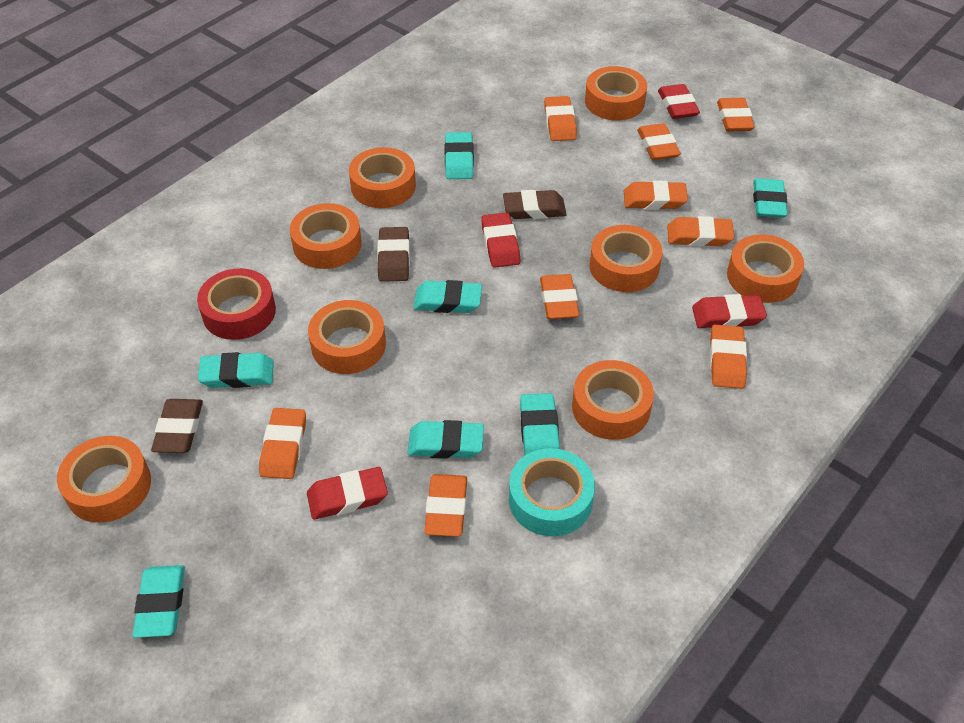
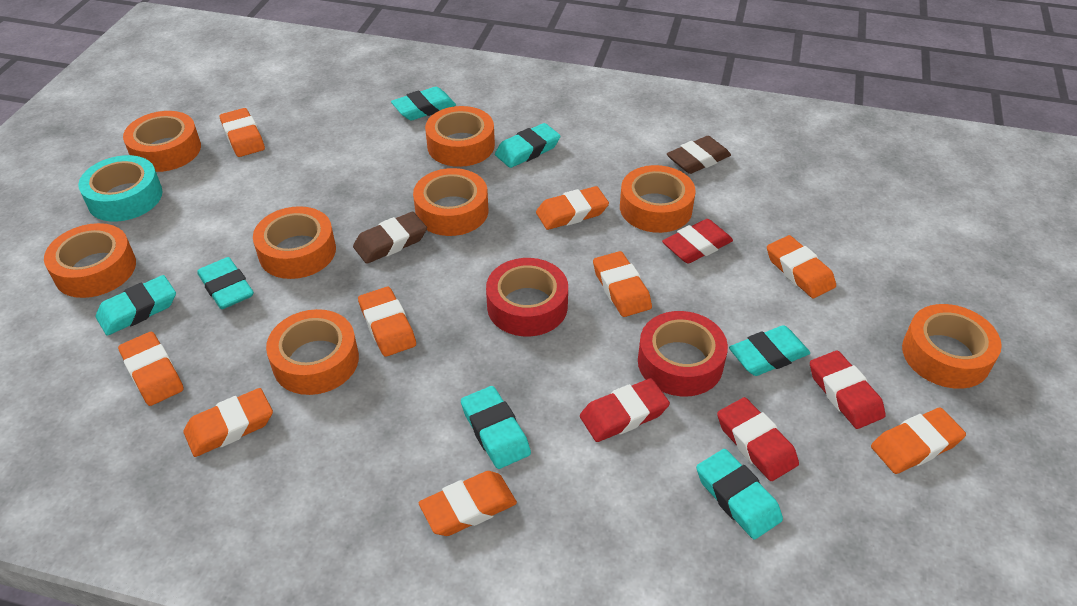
brown eraser: [151,399,203,453] [377,227,410,282] [503,190,566,219] = 3 -> [353,212,427,264] [667,136,731,174] = 2
red tape: [197,268,276,340] = 1 -> [486,258,568,336] [638,311,728,396] = 2

